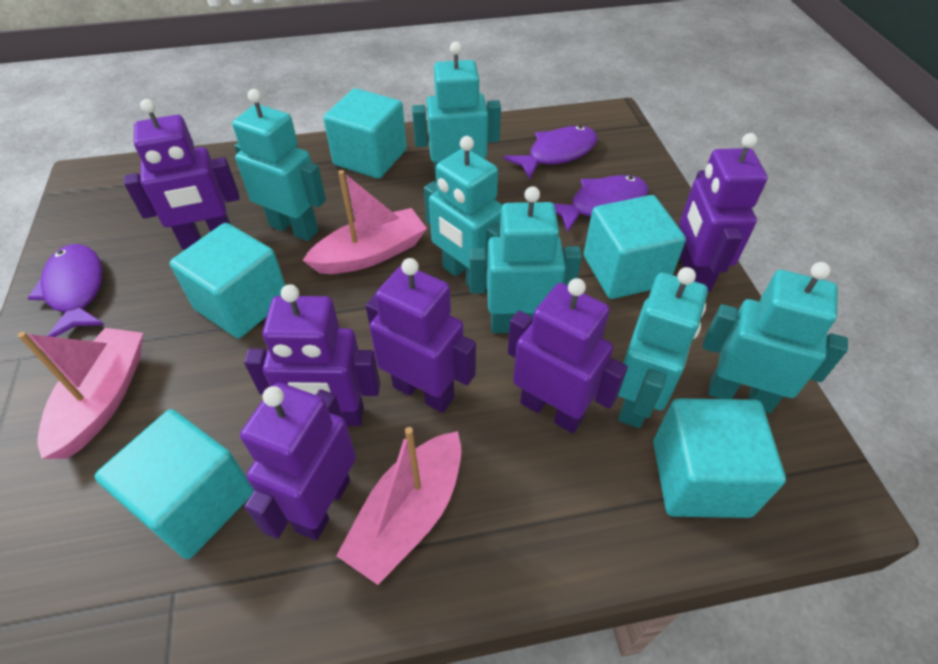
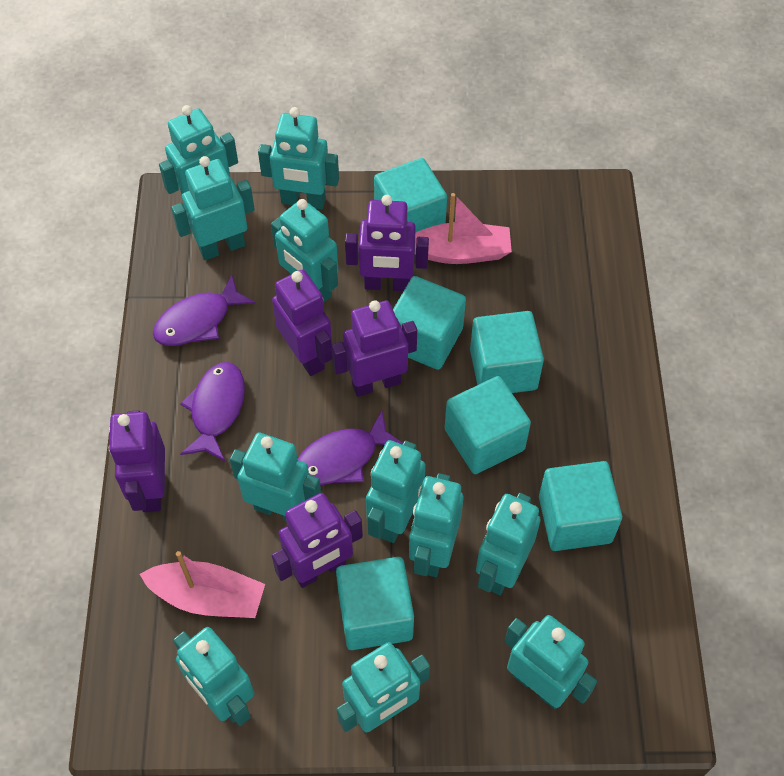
pink boat: [18,328,143,459] [303,170,427,274] [336,427,461,585] = 3 -> [140,551,265,618] [415,193,512,264] = 2
purple robot: [124,99,239,250] [240,383,356,540] [244,284,380,426] [365,258,476,413] [508,278,628,433] [679,133,768,292] = 6 -> [109,410,165,512] [272,270,332,376] [272,493,363,588] [331,300,417,397] [345,195,429,291] = 5
turquoise cube: [95,409,254,559] [170,223,285,338] [323,88,407,179] [584,195,686,299] [653,398,786,518] = 5 -> [336,557,414,650] [374,158,447,233] [393,276,466,370] [445,376,531,474] [470,311,544,393] [539,461,622,551] = 6
turquoise robot: [232,89,326,241] [412,41,501,183] [424,136,502,294] [470,186,582,333] [618,267,708,428] [703,262,848,413] = 6 -> [159,105,238,194] [171,156,255,260] [173,627,254,726] [230,432,321,521] [258,107,339,209] [271,199,338,303] [337,642,430,732] [366,440,426,543] [409,473,464,577] [476,493,541,595] [505,615,597,709] = 11

